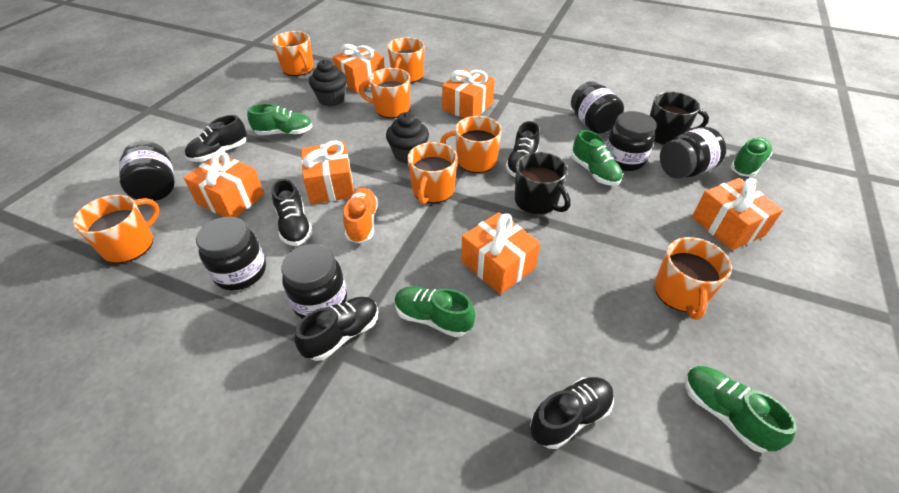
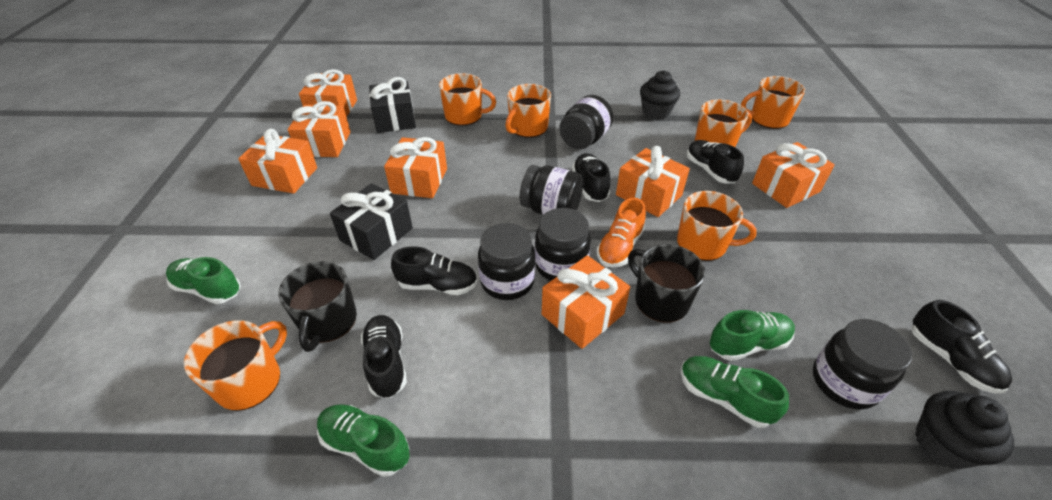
black gift: none = 0 -> [330,183,413,260] [369,77,416,133] = 2
black jar: [119,141,175,201] [196,217,266,290] [281,244,347,319] [571,81,624,134] [606,111,657,171] [660,127,726,179] = 6 -> [478,223,536,300] [520,165,583,215] [535,208,591,281] [559,95,613,149] [813,319,912,410] = 5
green shoe: [247,103,313,135] [394,286,475,337] [572,130,623,186] [685,366,797,453] [730,138,773,177] = 5 -> [166,257,241,304] [317,404,410,477] [681,356,789,428] [710,310,795,361] = 4
orange gift: [184,151,264,217] [301,140,354,204] [333,44,385,93] [442,69,495,118] [461,212,540,294] [692,178,783,251] = 6 -> [238,129,317,194] [288,101,350,157] [299,69,357,117] [384,137,447,198] [542,255,630,349] [616,146,690,217] [752,142,835,208] = 7
orange mug: [73,195,160,263] [272,31,314,76] [359,68,410,118] [387,37,425,83] [408,142,457,204] [440,116,502,173] [655,237,732,320] = 7 -> [184,320,287,411] [439,73,496,126] [505,84,551,138] [677,191,757,261] [695,99,752,147] [741,76,805,129] = 6

